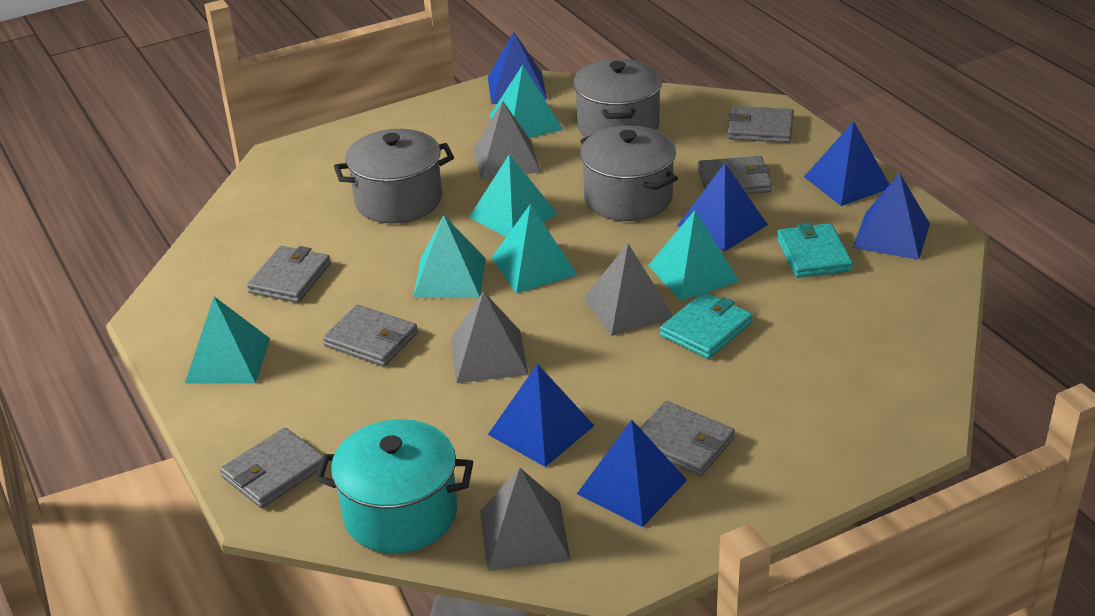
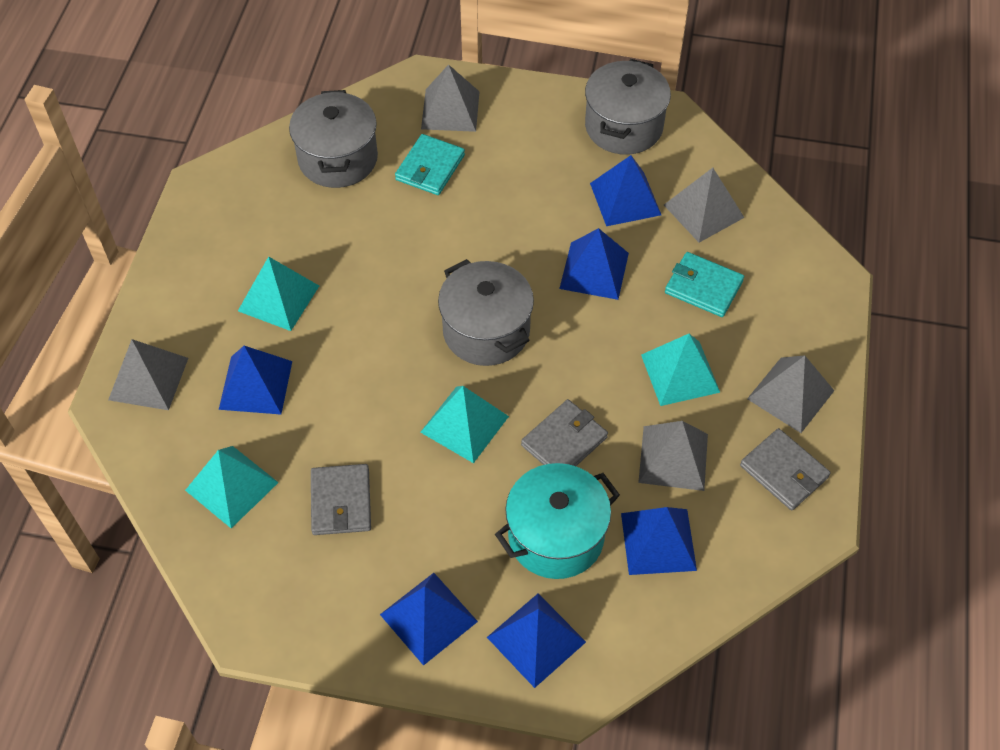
grey pyramid: [451,291,528,383] [474,101,541,180] [480,468,571,571] [583,244,673,336] = 4 -> [108,339,188,410] [421,64,480,132] [638,421,708,491] [664,168,744,243] [747,355,834,433] = 5
grey wallet: [220,427,323,508] [247,246,331,303] [323,305,418,367] [640,401,735,476] [698,156,772,194] [727,106,794,143] = 6 -> [311,464,371,535] [521,399,608,466] [740,428,831,510] = 3
turquoise pyramid: [185,297,270,384] [413,215,486,298] [469,154,558,237] [489,65,563,138] [491,204,577,293] [648,210,740,301] = 6 -> [185,446,279,528] [238,256,319,331] [420,386,509,463] [641,334,720,406] = 4

